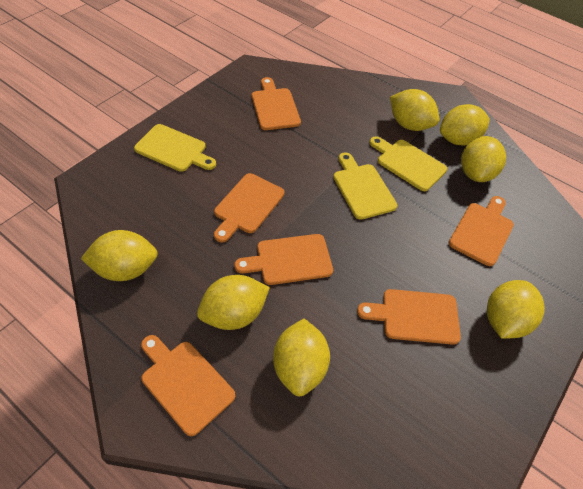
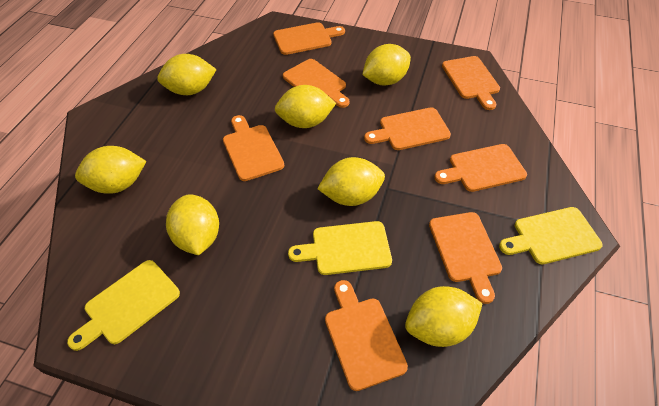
orange cutting board: [141,335,235,436] [214,173,285,242] [234,234,333,285] [252,77,301,130] [357,289,461,345] [449,196,514,266] = 6 -> [223,115,284,181] [273,22,345,55] [283,59,349,108] [325,280,408,391] [364,107,451,150] [429,212,502,304] [434,144,527,192] [442,56,500,110] = 8

